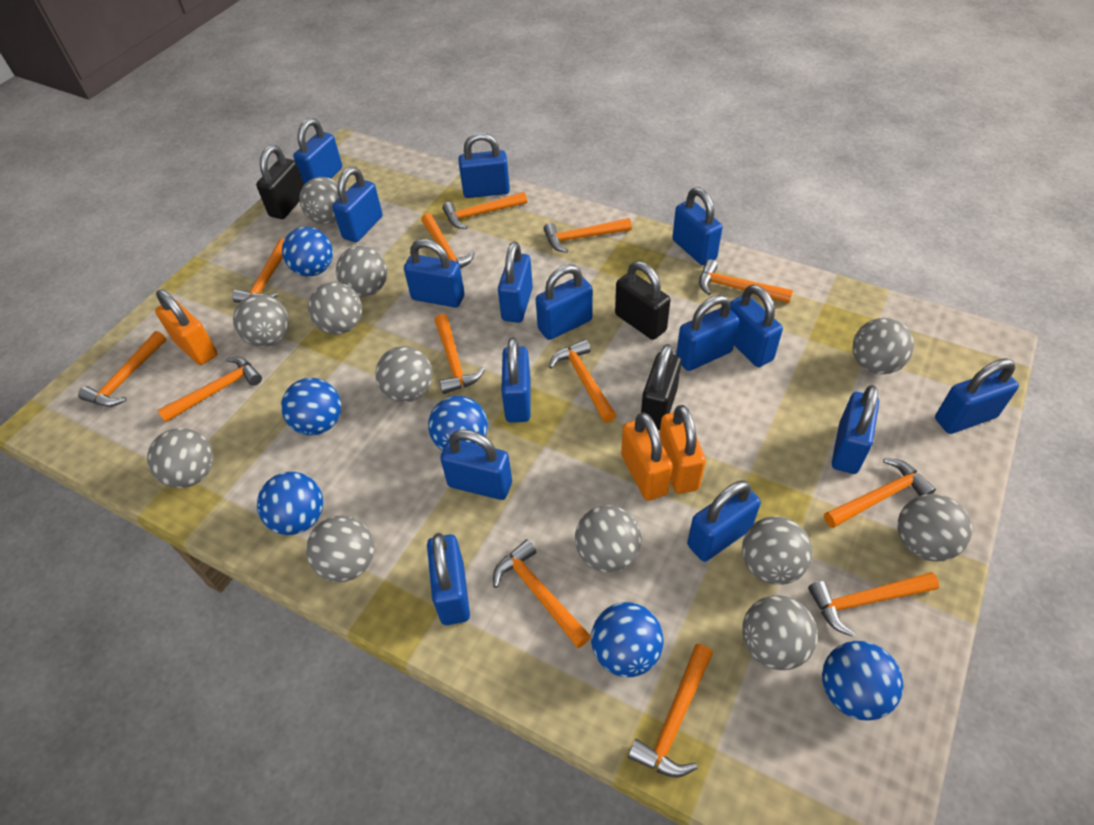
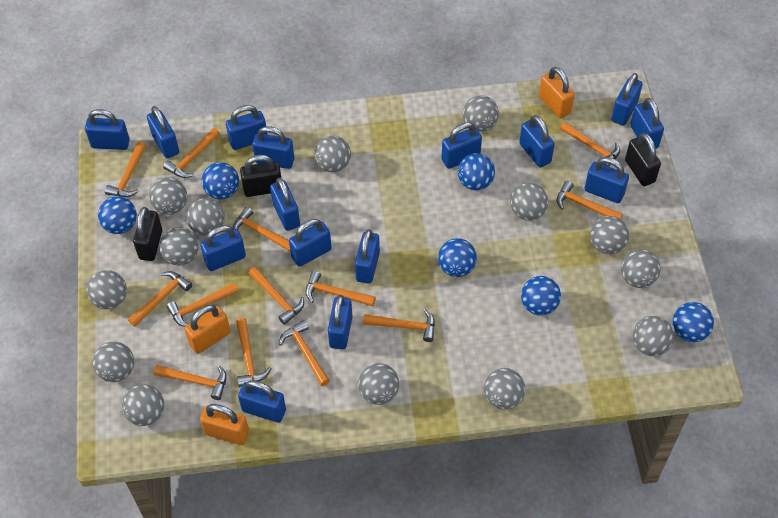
grey ball: [147,428,214,488] [233,294,289,347] [300,177,339,224] [306,515,374,582] [308,282,362,335] [336,246,387,297] [376,346,433,402] [575,505,641,572] [742,516,813,585] [742,595,818,670] [853,318,914,374] [898,494,972,562] = 12 -> [86,270,127,309] [93,341,134,382] [122,384,164,426] [149,177,187,215] [159,227,198,266] [186,198,225,236] [314,136,351,172] [358,363,399,405] [463,95,499,132] [484,368,525,410] [510,183,548,221] [590,216,629,254] [621,249,661,288] [633,316,674,356] = 14

